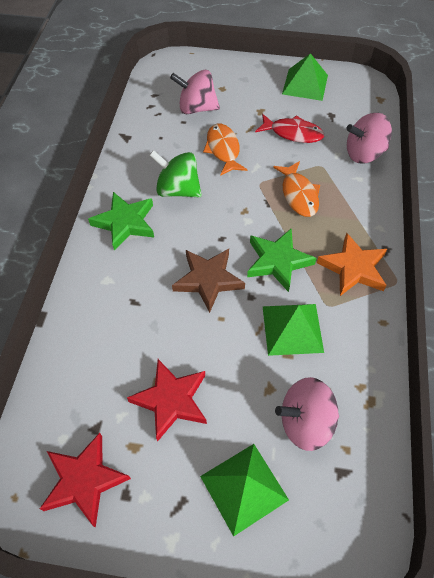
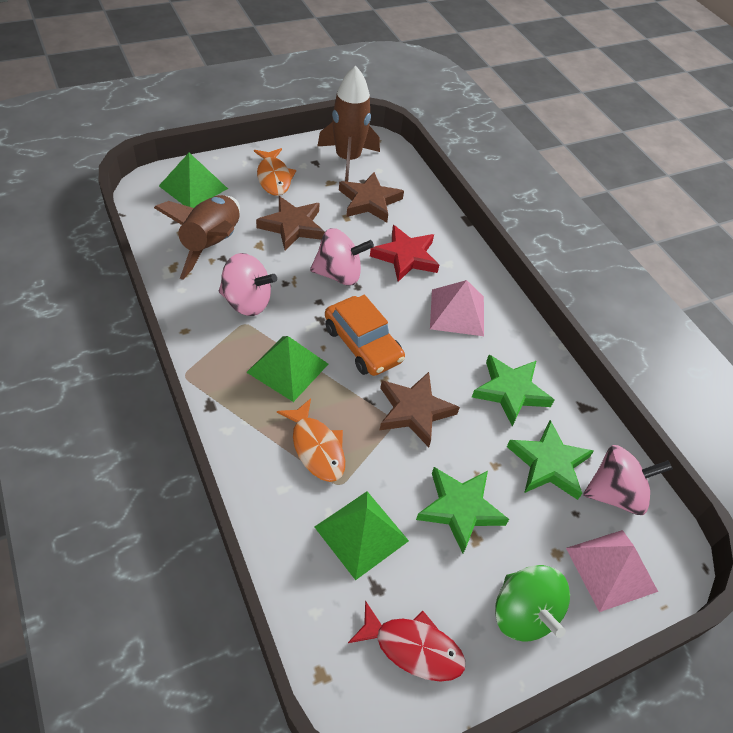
brown rocket: none = 0 -> [154,195,240,280] [317,66,380,182] = 2
brown star: [172,249,245,313] = 1 -> [256,196,325,250] [339,172,404,222] [380,372,460,447] = 3
green star: [88,192,154,251] [247,228,317,292] = 2 -> [416,467,509,554] [472,355,554,426] [507,420,594,500] = 3
orange car: none = 0 -> [325,295,405,376] = 1
orange star: [317,233,387,296] = 1 -> none = 0
pink pyramid: none = 0 -> [430,280,484,336] [566,530,658,612] = 2
red star: [40,433,131,528] [127,359,207,442] = 2 -> [370,225,439,282] = 1

